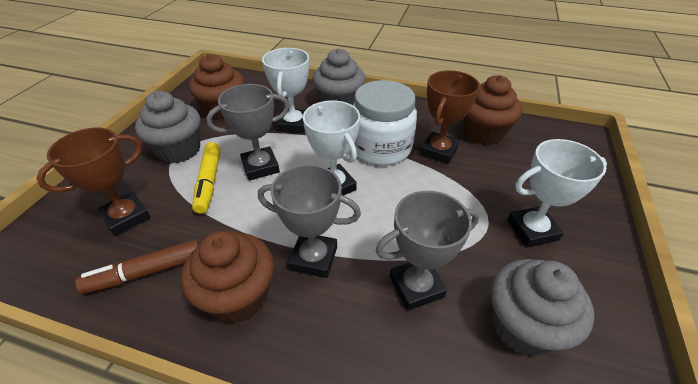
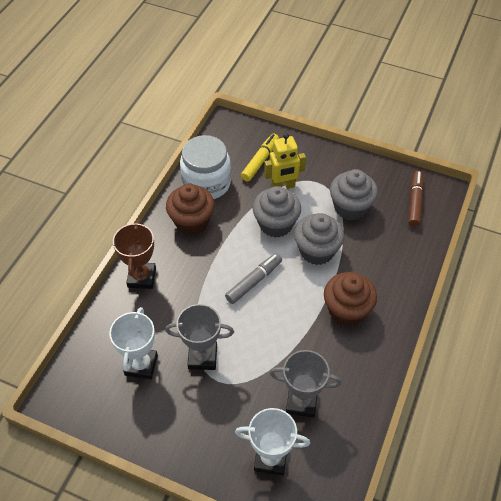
brown cupcake: [181,231,274,323] [189,54,244,120] [463,75,522,145] = 3 -> [166,184,215,235] [324,272,377,326] = 2
brown trophy: [36,127,151,236] [420,70,480,164] = 2 -> [113,221,156,289] = 1
grey marker: none = 0 -> [225,253,282,304] = 1
grey trophy: [206,84,289,181] [258,164,361,278] [376,191,479,311] = 3 -> [165,304,234,370] [270,350,341,418] = 2
white trophy: [262,48,309,133] [303,101,360,195] [507,139,607,247] = 3 -> [109,307,158,379] [235,408,310,476] = 2
yellow robot: none = 0 -> [264,133,306,189] = 1

